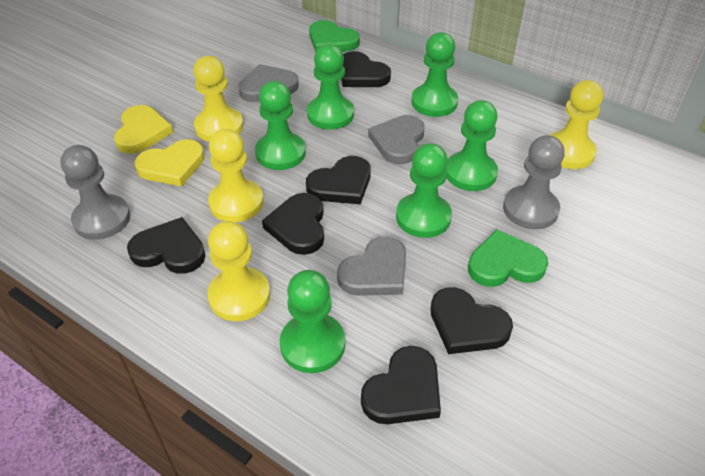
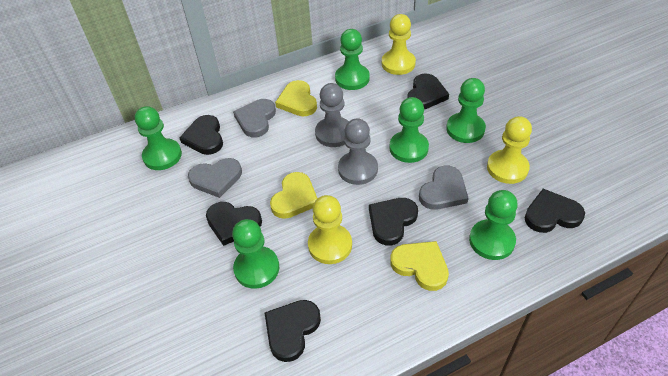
green heart: [309,20,360,52] [468,229,548,287] = 2 -> none = 0
yellow heart: [114,105,173,154] [135,139,205,186] = 2 -> [270,172,318,219] [275,80,317,117] [390,241,449,291] = 3
yellow pawn: [194,56,244,142] [207,221,270,321] [208,129,264,222] [549,80,603,169] = 4 -> [308,195,352,264] [382,14,416,75] [487,116,532,184] = 3

